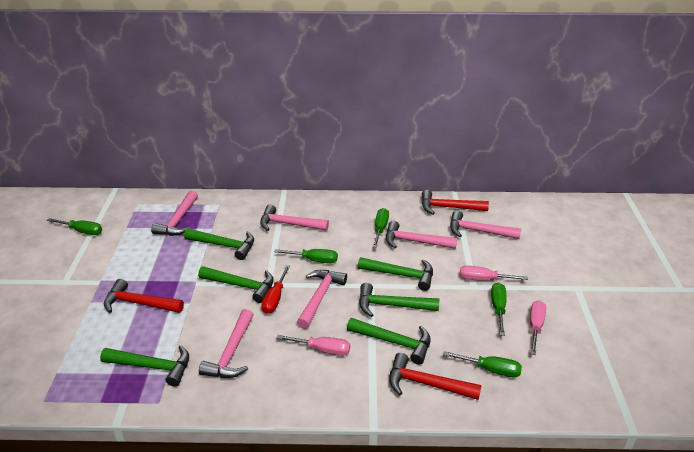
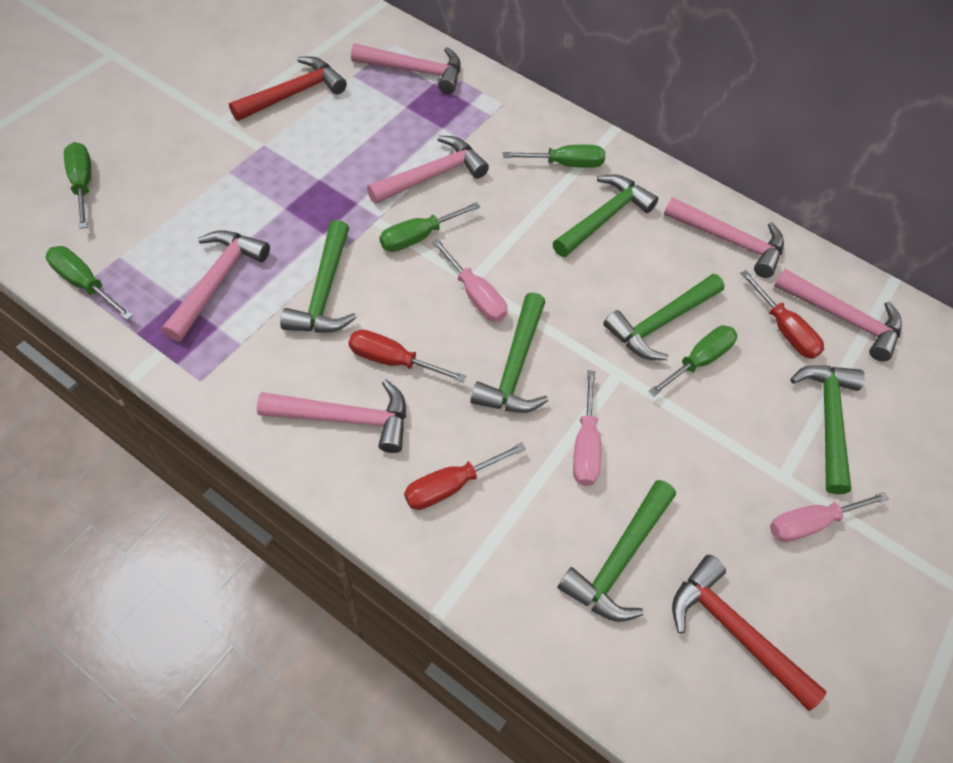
red hammer: [104,279,184,313] [389,353,482,400] [422,190,489,215] = 3 -> [229,57,347,121] [672,555,827,711] = 2
red screwdriver: [261,265,290,314] = 1 -> [349,330,466,383] [404,442,526,510] [740,270,824,359] = 3

